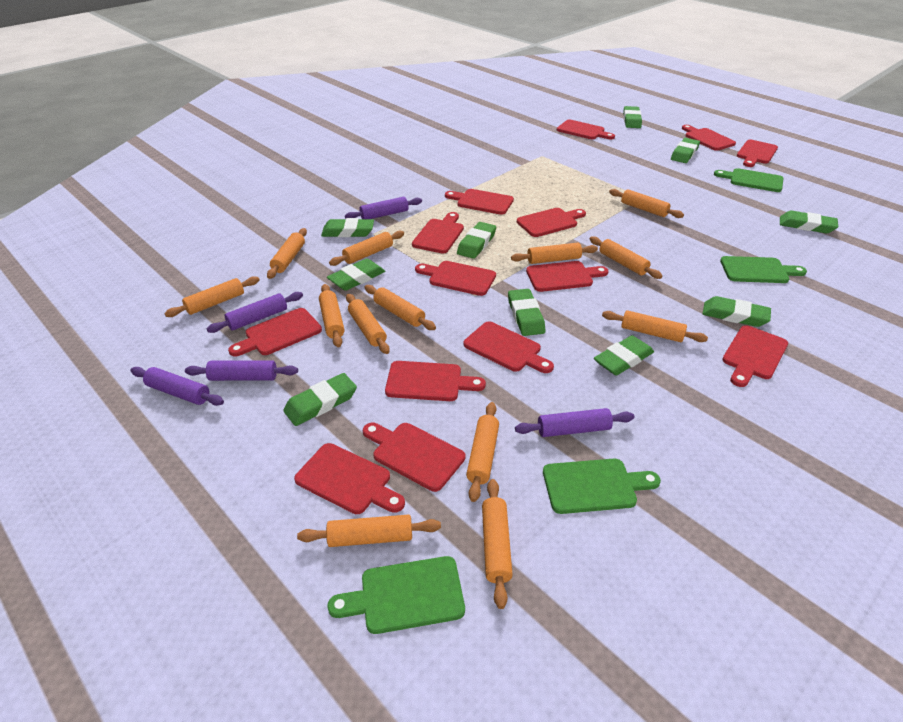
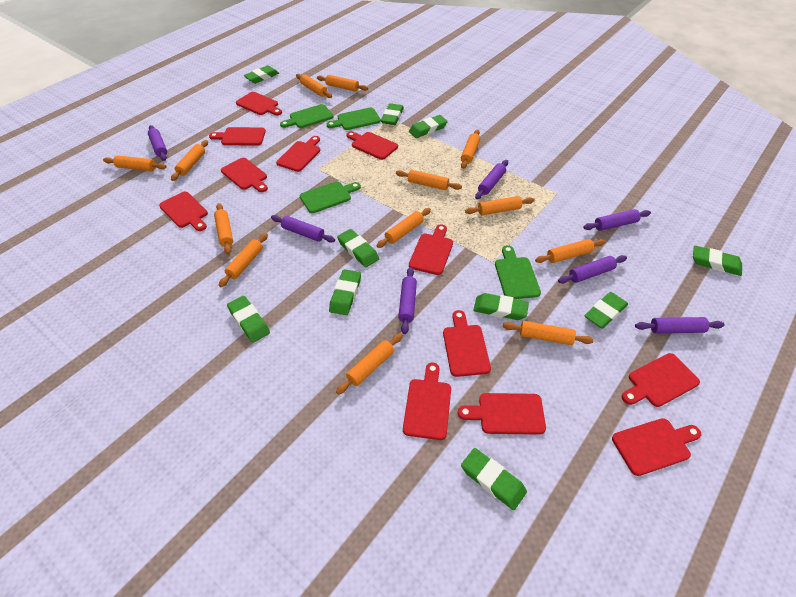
purple rolling pin: [130,367,224,406] [185,360,298,381] [207,292,303,333] [345,197,422,219] [515,408,634,437] = 5 -> [148,125,167,161] [271,215,335,243] [398,267,417,334] [475,160,508,199] [558,255,627,283] [583,209,651,231] [635,317,725,333] = 7
red cutting board: [228,308,322,356] [294,443,405,514] [363,423,465,492] [385,361,486,401] [412,212,464,253] [415,261,496,296] [445,189,514,215] [464,321,554,373] [517,208,586,237] [526,261,609,292] [557,120,615,139] [682,125,736,151] [722,325,788,387] [737,140,778,167] = 14 -> [159,192,208,231] [209,127,266,146] [221,158,268,192] [236,92,282,115] [276,136,320,172] [346,131,398,160] [403,363,451,440] [409,224,453,275] [443,310,491,377] [458,393,546,435] [612,418,701,476] [622,353,700,407] = 12

